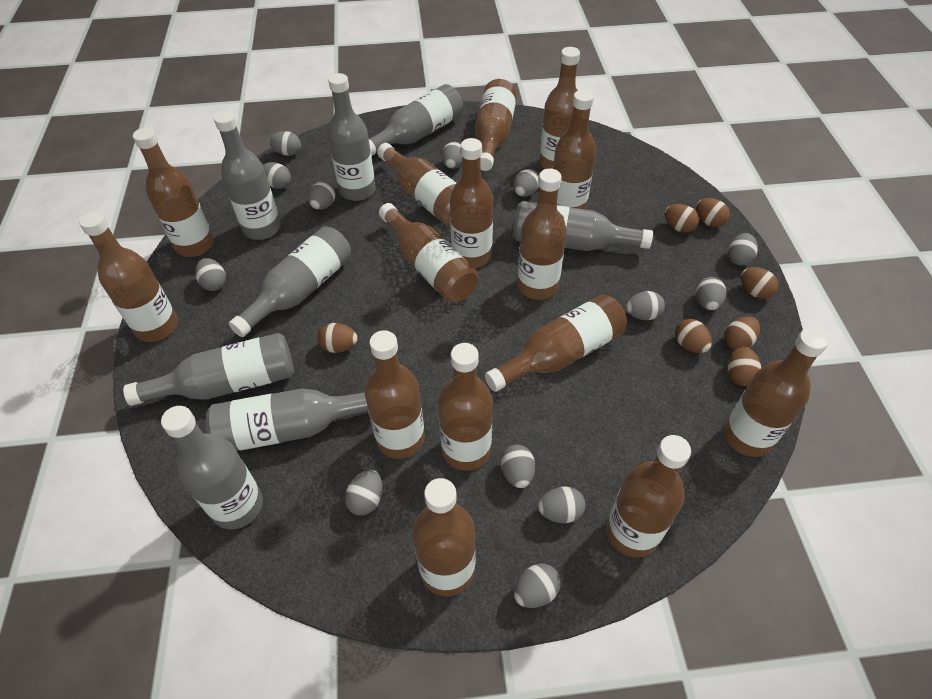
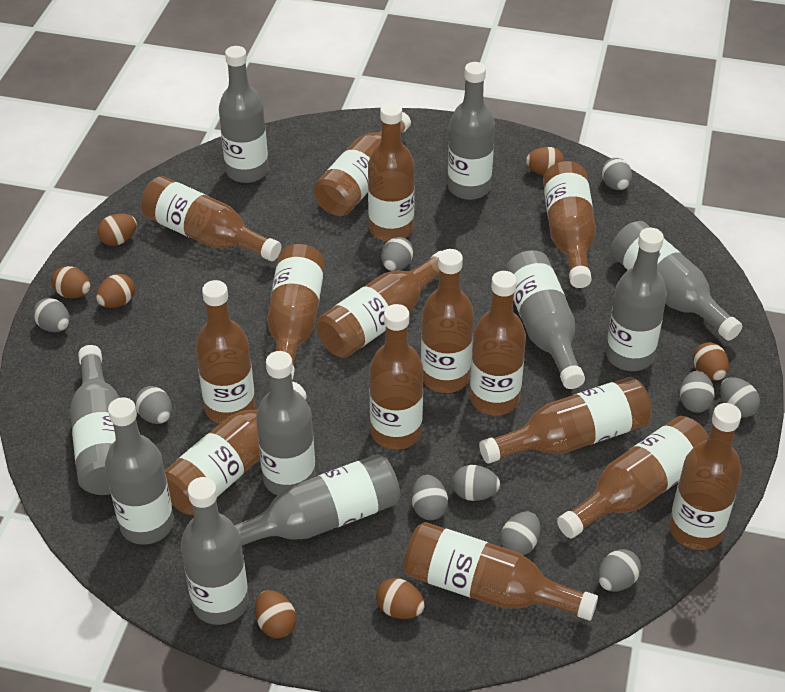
grey bottle: [123,333,294,406] [161,406,263,529] [206,388,368,451] [214,111,281,240] [229,226,351,337] [328,73,376,201] [369,84,463,156] [513,201,653,251] = 8 -> [70,345,120,495] [105,397,174,545] [181,477,249,625] [219,46,268,183] [234,454,400,545] [256,351,316,496] [448,62,495,200] [504,250,585,389] [606,228,667,371] [612,221,742,341] = 10
grey egg: [195,258,226,291] [263,162,291,189] [269,131,301,156] [308,181,336,210] [345,470,383,516] [442,142,462,169] [501,444,535,488] [513,169,539,197] [514,563,561,608] [538,486,586,523] [626,291,665,320] [696,277,726,310] [728,233,758,266] = 13 -> [33,298,70,332] [135,386,172,424] [381,237,414,271] [412,475,448,520] [452,465,500,501] [500,512,540,555] [598,549,641,592] [602,158,632,190] [680,371,715,413] [720,377,760,417] = 10

